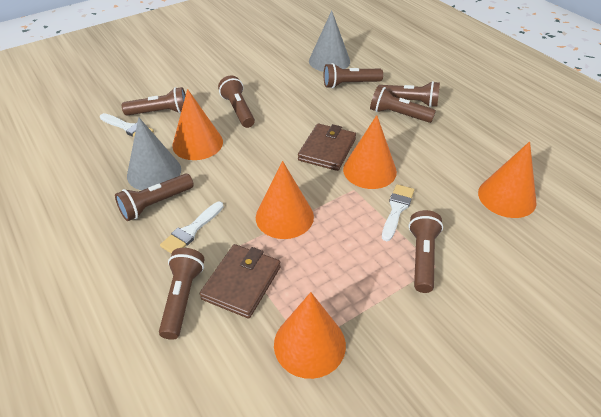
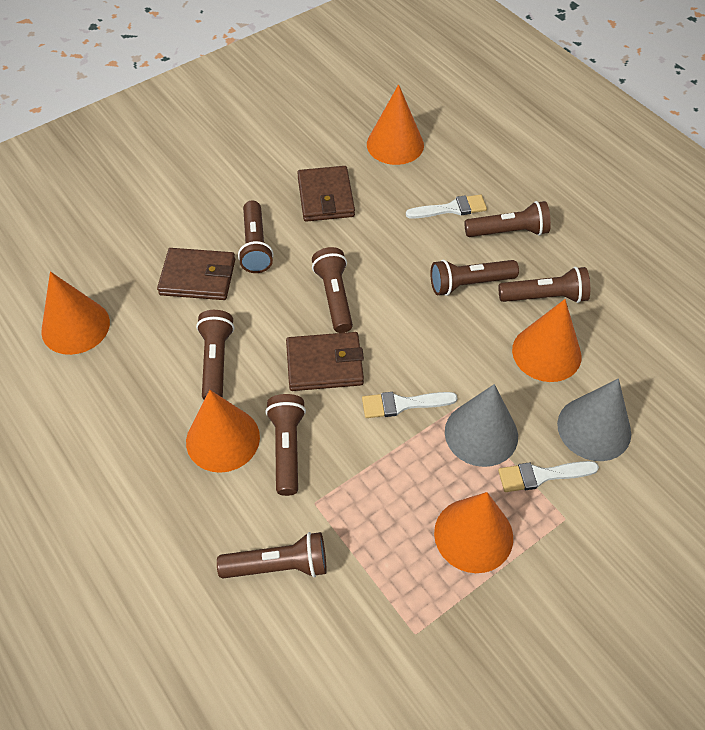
brown wallet: [200,244,281,318] [298,123,356,171] = 2 -> [157,248,235,300] [286,332,364,391] [297,166,355,222] = 3

